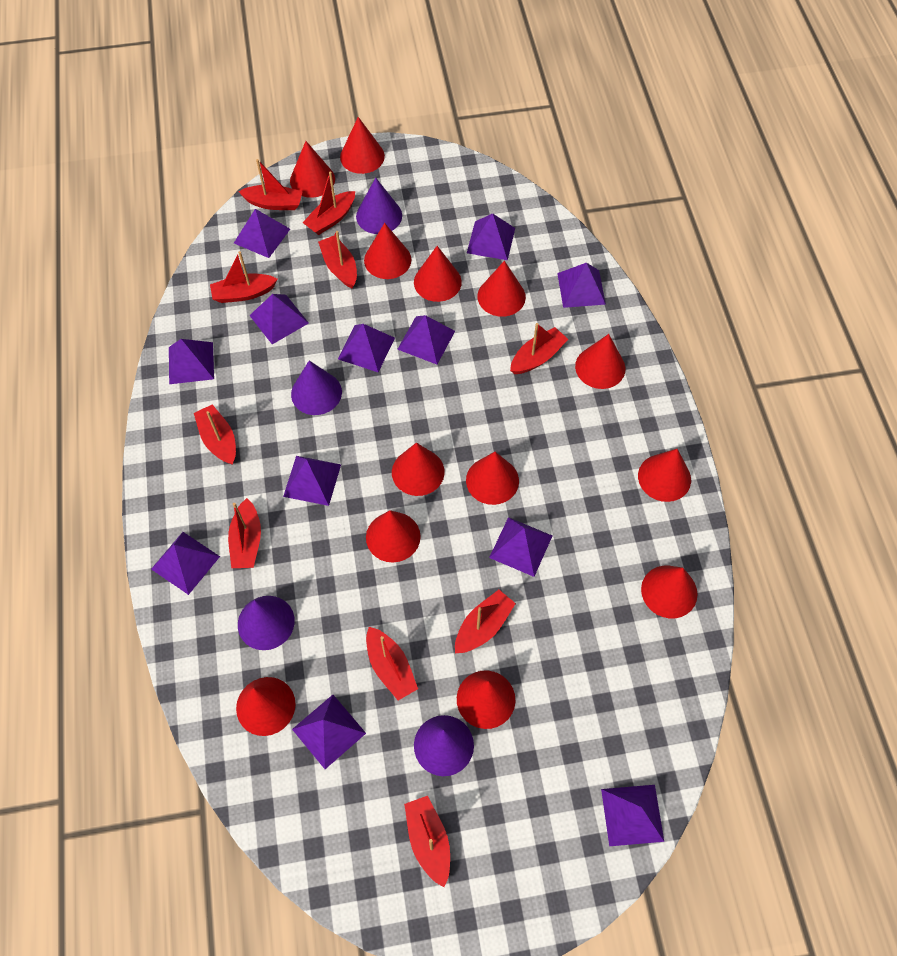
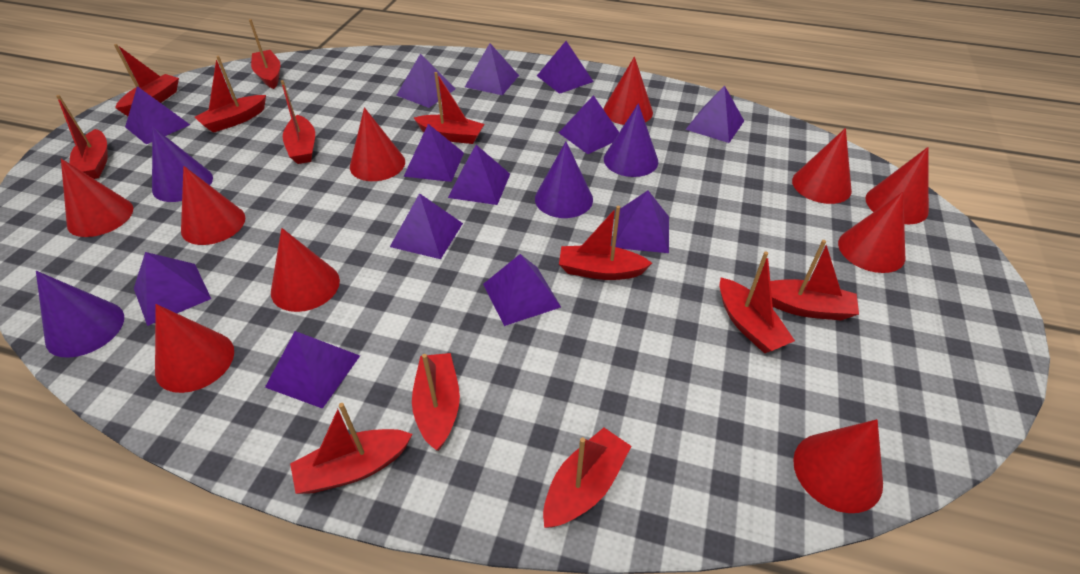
purple pyramid: [151,532,220,595] [169,339,214,384] [234,209,290,258] [249,294,309,344] [283,456,341,506] [292,695,366,769] [338,324,395,372] [397,315,455,364] [467,213,515,260] [489,517,552,577] [557,263,606,308] [601,785,664,846] = 12 -> [125,86,190,144] [134,252,211,326] [265,331,360,409] [390,193,463,259] [396,53,456,108] [403,124,464,182] [448,145,510,205] [465,43,519,95] [483,254,561,326] [537,41,593,94] [559,95,619,154] [615,190,669,253] [685,85,744,143] = 13
red boat: [194,404,236,465] [210,251,278,303] [228,498,261,568] [238,159,303,210] [302,172,355,235] [318,231,357,288] [366,627,418,700] [404,796,450,887] [455,590,516,653] [510,323,568,374] = 10 -> [56,95,108,179] [114,44,179,116] [195,56,266,133] [249,19,280,89] [281,80,315,164] [290,403,412,494] [412,353,460,451] [414,72,484,144] [543,428,631,528] [559,206,652,280] [720,252,795,353] [770,240,859,320] = 12
red cone: [236,677,296,736] [290,141,335,198] [340,117,385,174] [364,223,411,279] [366,510,421,562] [392,443,445,496] [414,246,462,302] [457,670,516,729] [466,452,519,505] [477,261,526,317] [575,334,625,389] [638,449,691,502] [641,566,698,618] = 13 -> [61,159,133,237] [155,304,234,393] [181,166,245,245] [271,228,340,312] [350,107,405,181] [603,57,653,125] [792,128,852,204] [793,419,883,513] [838,192,905,273] [866,147,929,224] = 10

